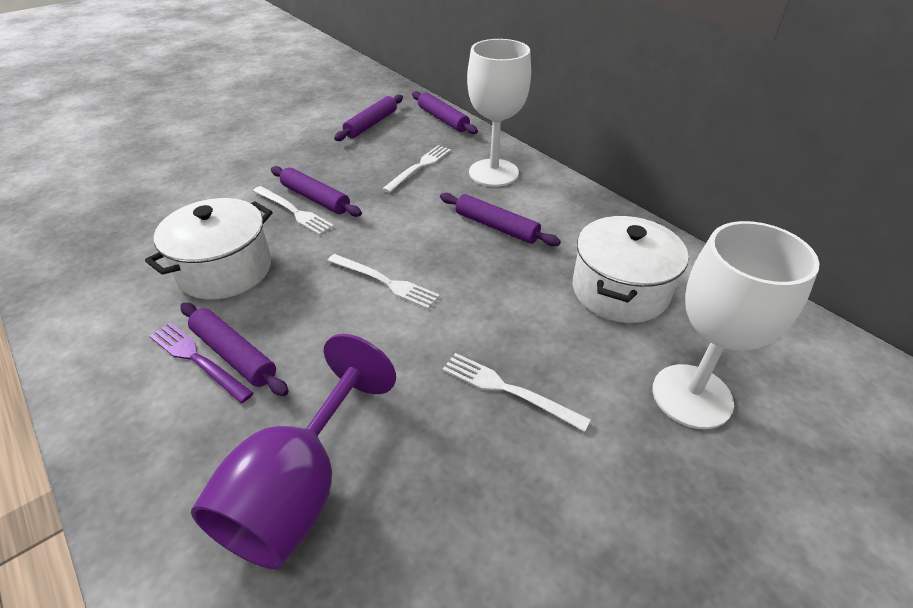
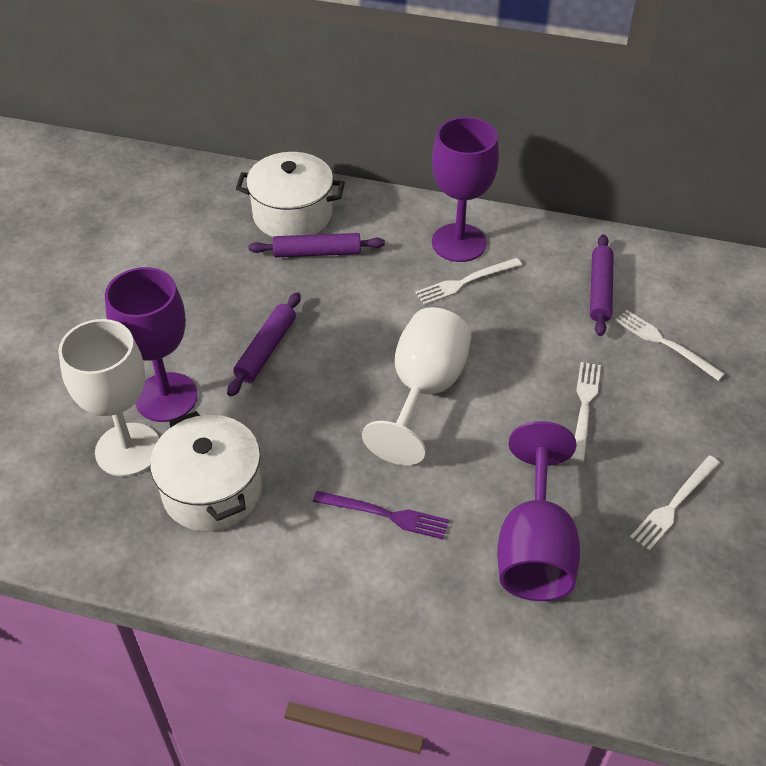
purple goblet: [191,334,396,569] = 1 -> [105,267,198,422] [432,117,499,262] [497,421,580,601] = 3
purple rolling pin: [180,303,289,396] [271,166,362,217] [334,95,403,141] [412,91,478,134] [440,193,561,246] = 5 -> [227,292,301,397] [248,233,385,257] [590,234,614,336] = 3

